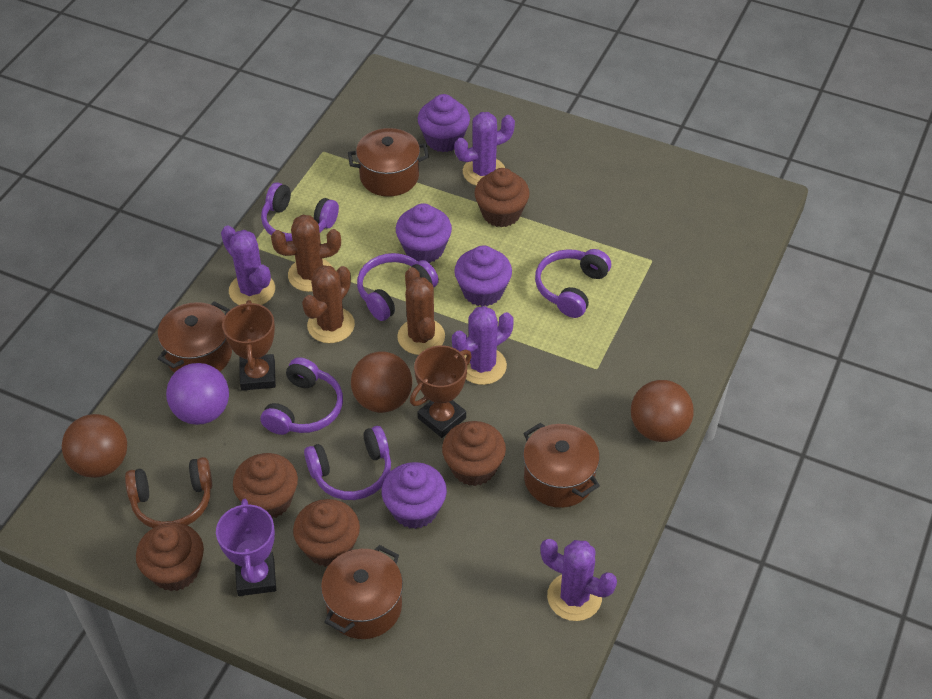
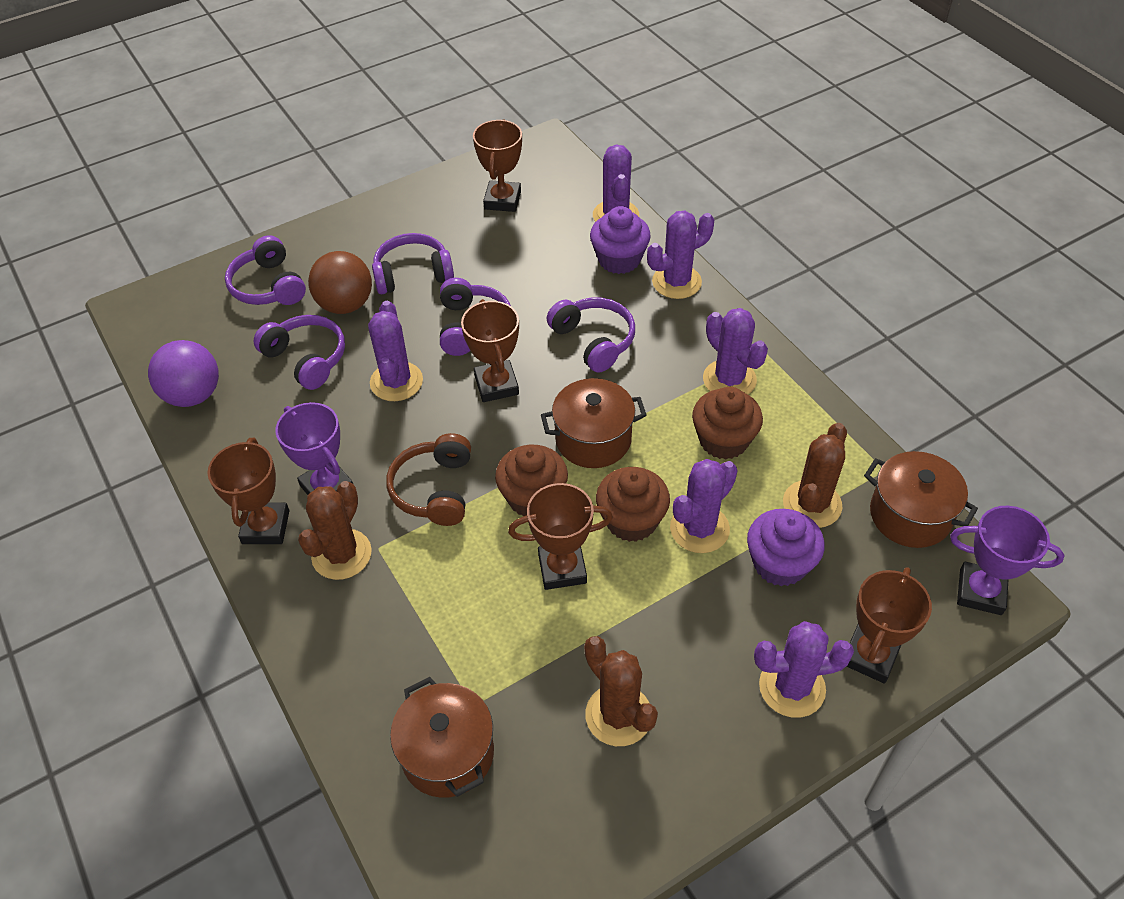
brown ball: [62,414,127,478] [351,351,412,413] [631,380,694,442] = 3 -> [308,251,372,314] = 1
brown cupcake: [136,522,204,591] [233,453,298,518] [293,499,360,567] [442,421,506,486] [474,168,530,227] = 5 -> [495,444,568,516] [596,467,670,542] [692,387,763,459] = 3
brown pot: [158,301,232,373] [321,545,403,639] [348,128,429,197] [523,423,600,508] = 4 -> [390,677,494,798] [541,378,647,468] [864,451,978,548] = 3
brown trophy: [222,300,276,391] [410,345,472,438] = 2 -> [207,438,289,544] [461,299,519,402] [473,120,522,212] [508,483,613,590] [846,567,932,684] = 5
purple cactus: [221,226,275,305] [452,306,514,385] [454,112,515,186] [540,539,617,621] = 4 -> [368,301,423,401] [593,145,639,222] [647,211,714,299] [670,459,738,553] [703,308,768,394] [754,621,854,718] = 6
purple cupcake: [382,462,447,529] [396,203,452,263] [418,94,470,152] [454,245,512,306] = 4 -> [590,206,651,274] [747,509,825,586] = 2
purple trophy: [216,499,276,596] = 1 -> [275,402,353,495] [950,506,1064,615] = 2

